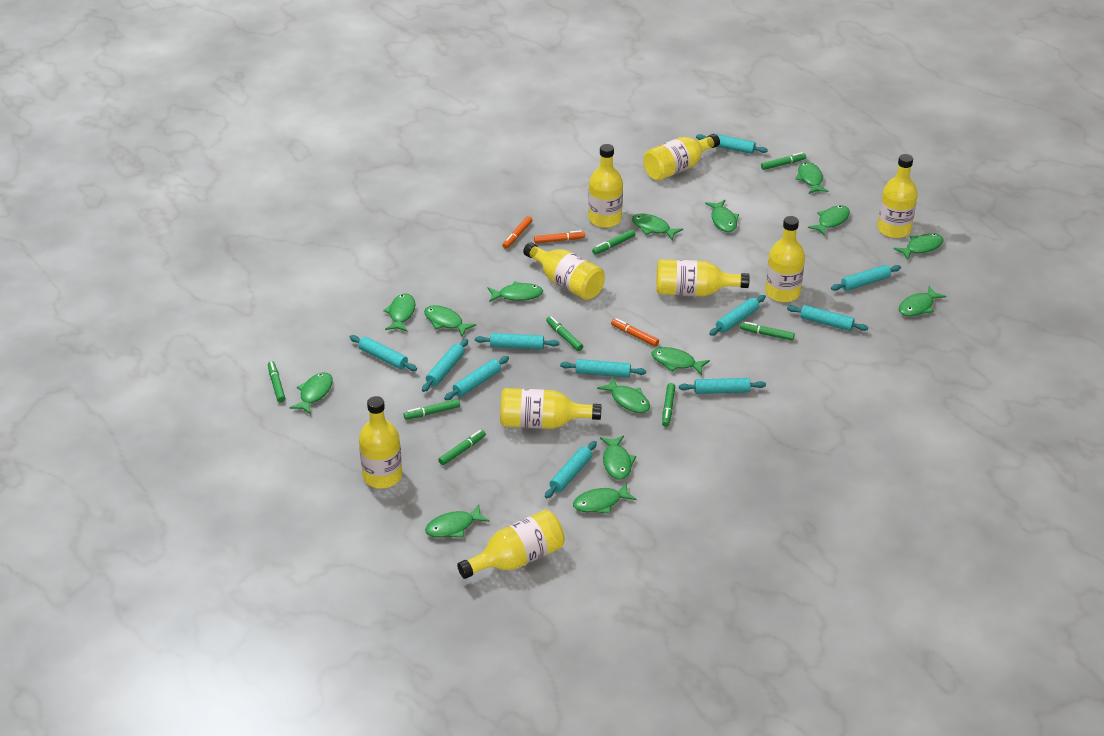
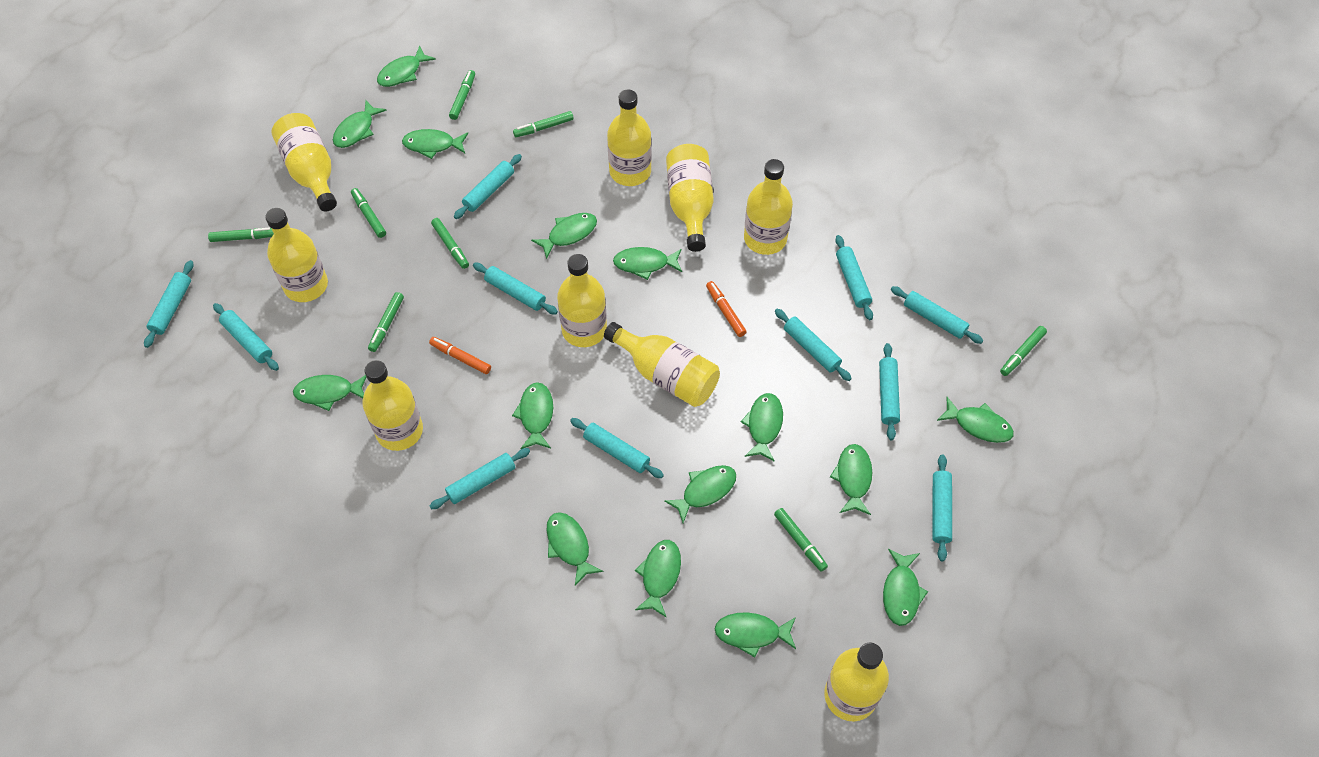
orange marker: [502,216,532,249] [534,230,585,243] [611,318,659,346] = 3 -> [429,337,491,374] [706,281,746,337] = 2

